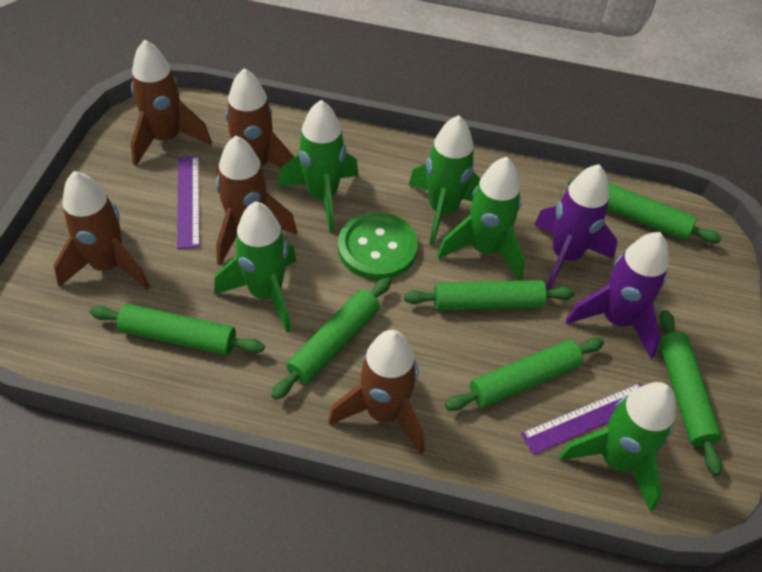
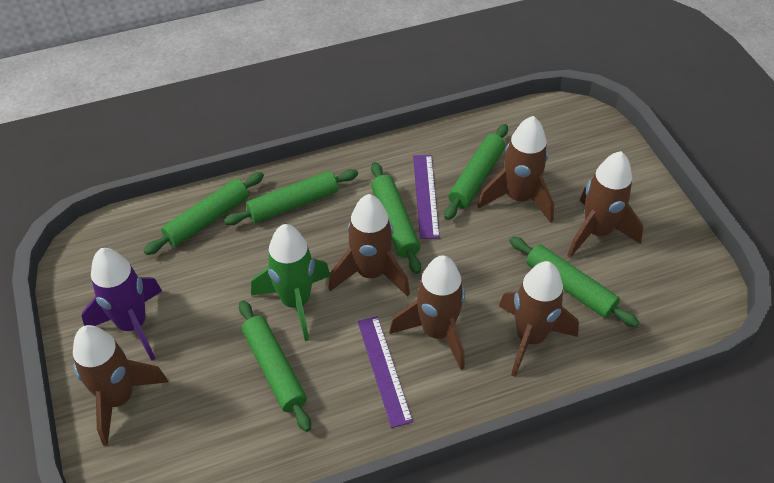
brown rocket: [54,171,150,289] [130,40,212,166] [216,68,294,175] [216,136,297,265] [328,330,425,454] = 5 -> [73,325,168,446] [328,194,410,297] [389,255,465,370] [478,116,554,223] [499,261,579,377] [567,151,644,258] = 6
green button: [338,212,418,280] = 1 -> none = 0
green rocket: [214,201,296,333] [278,100,359,233] [409,115,481,246] [437,157,525,281] [559,382,676,512] = 5 -> [251,224,330,341] = 1
purple rocket: [534,164,617,290] [566,232,669,358] = 2 -> [82,248,162,361] = 1

